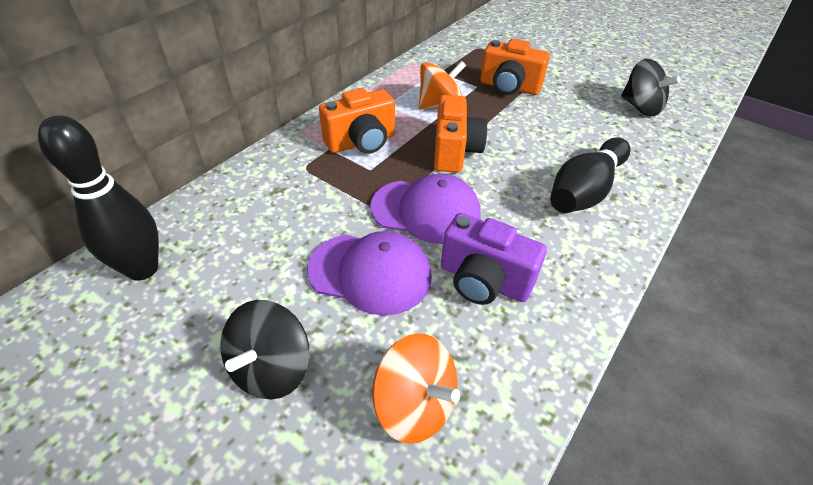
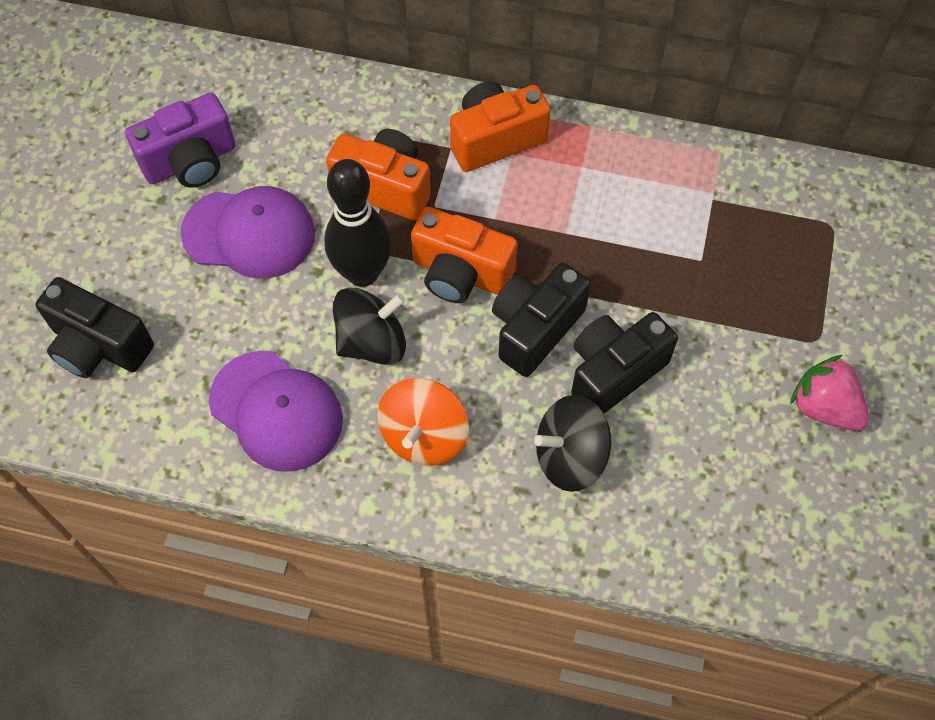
black bowling pin: [38,115,159,281] [550,137,630,213] = 2 -> [324,159,392,287] = 1
black camera: none = 0 -> [36,277,154,378] [492,263,591,377] [571,312,678,414] = 3
orange spinning top: [372,333,460,444] [419,61,466,109] = 2 -> [377,378,469,466] = 1
pink strawberry: none = 0 -> [790,355,869,431] = 1

